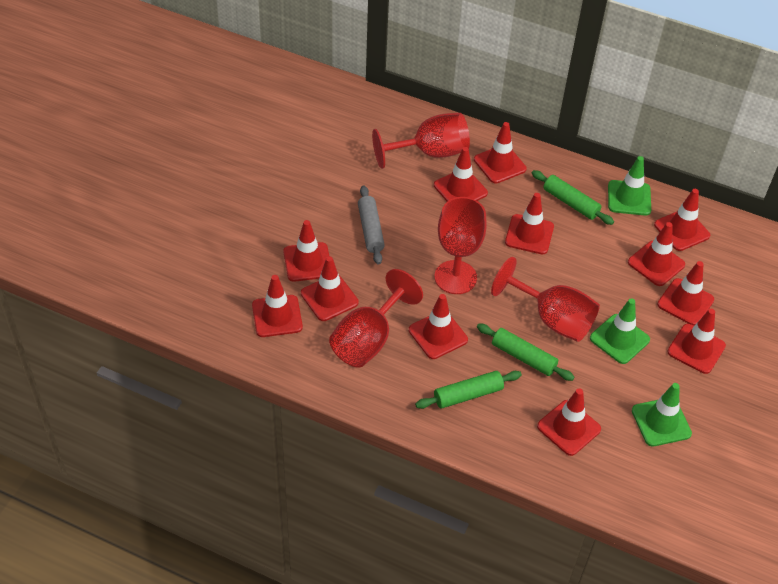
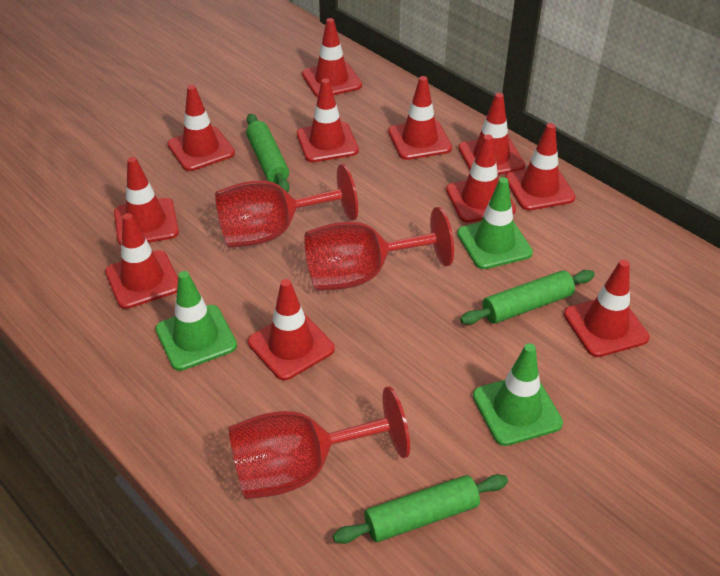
grey rolling pin: [358,185,385,265] = 1 -> none = 0
red goblet: [329,269,423,368] [372,113,470,169] [434,197,487,294] [491,257,600,342] = 4 -> [215,164,358,248] [228,386,410,499] [304,207,454,291] = 3
red traffic cone: [252,275,303,337] [283,220,329,282] [301,256,359,321] [409,294,468,359] [434,147,488,201] [474,122,527,184] [505,193,554,254] [537,388,601,456] [628,222,685,286] [654,189,710,251] [657,261,714,326] [667,309,726,374] = 12 -> [105,213,178,309] [114,157,179,245] [167,85,235,171] [248,279,335,380] [297,78,359,162] [302,18,362,97] [388,76,452,160] [446,135,516,223] [458,93,525,175] [505,123,576,211] [564,260,649,357] = 11

